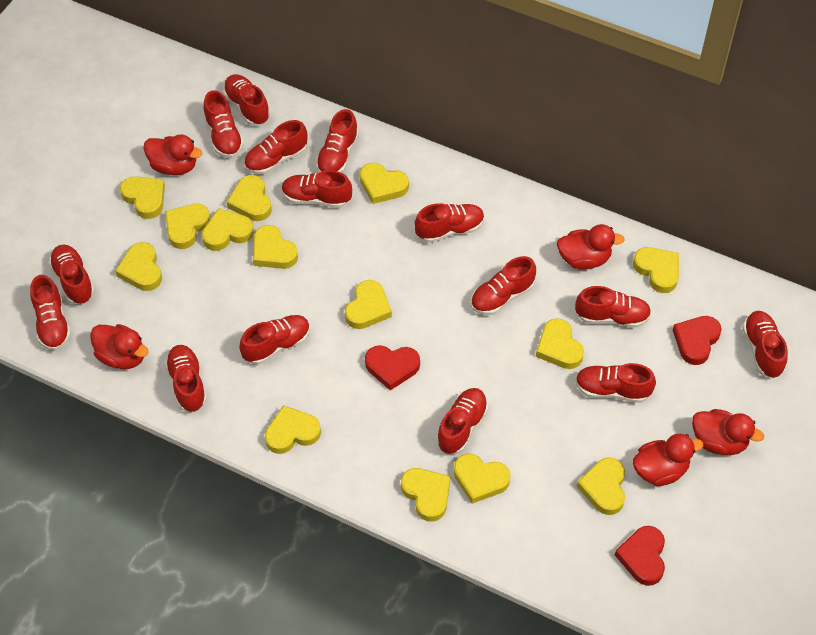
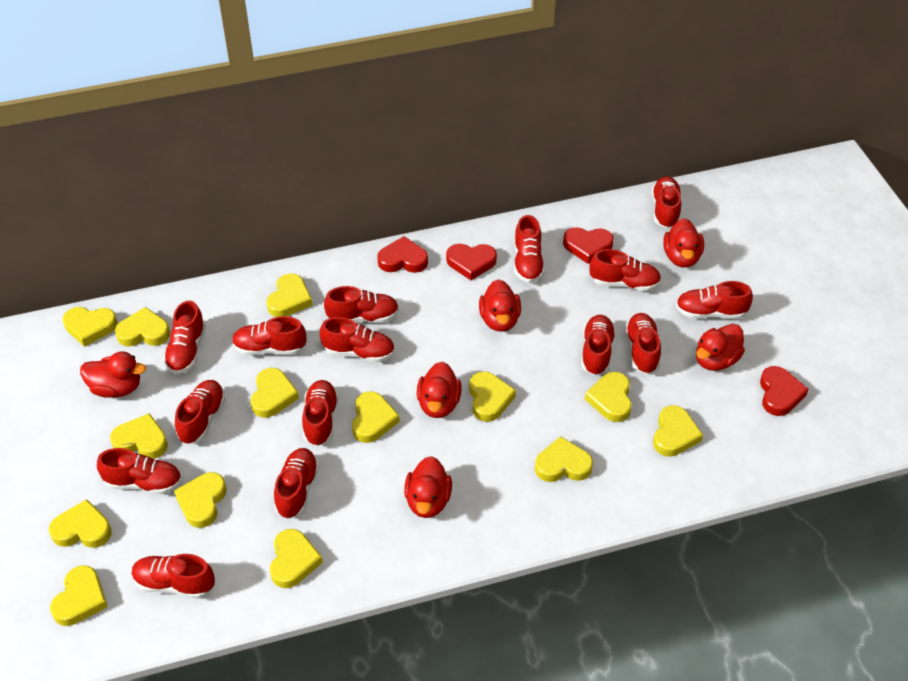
red duck: [90,324,149,369] [143,134,202,175] [557,224,625,270] [633,434,703,486] [692,409,764,455] = 5 -> [80,352,146,398] [404,456,452,518] [417,362,462,418] [479,279,521,332] [663,218,704,268] [696,324,745,371] = 6
red heart: [365,345,420,391] [615,526,665,586] [673,316,722,365] = 3 -> [377,236,428,273] [446,244,497,280] [563,227,614,264] [760,366,809,416] = 4

